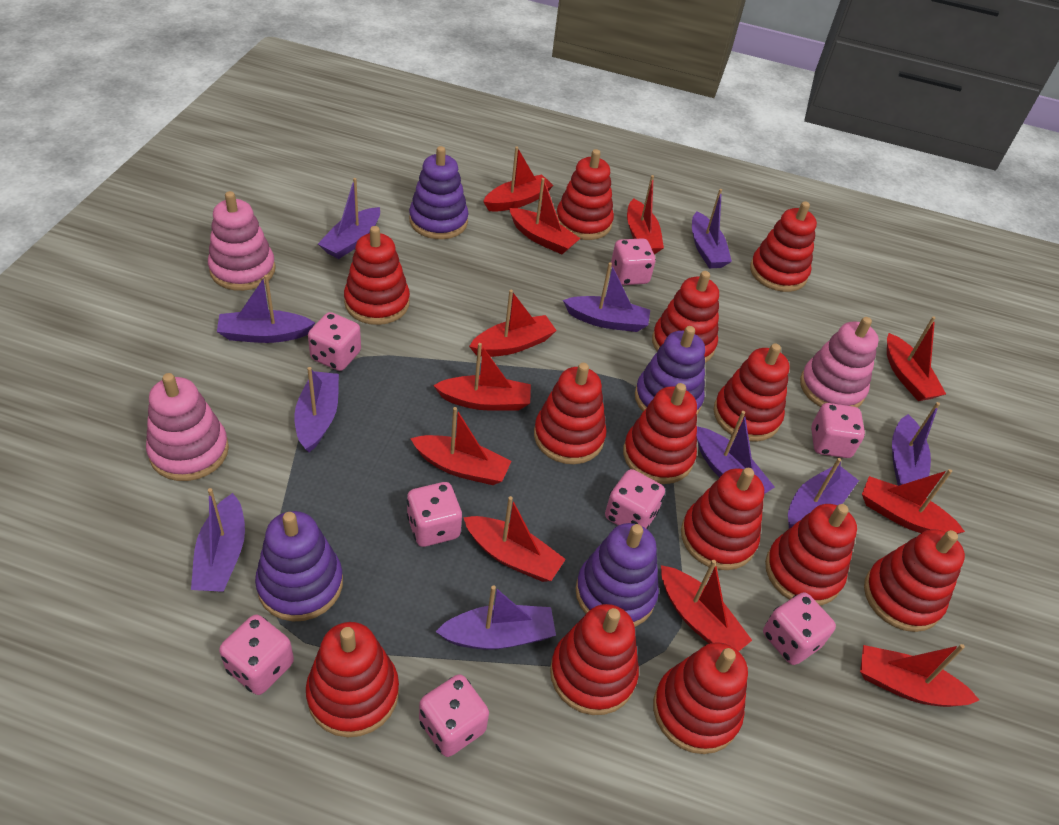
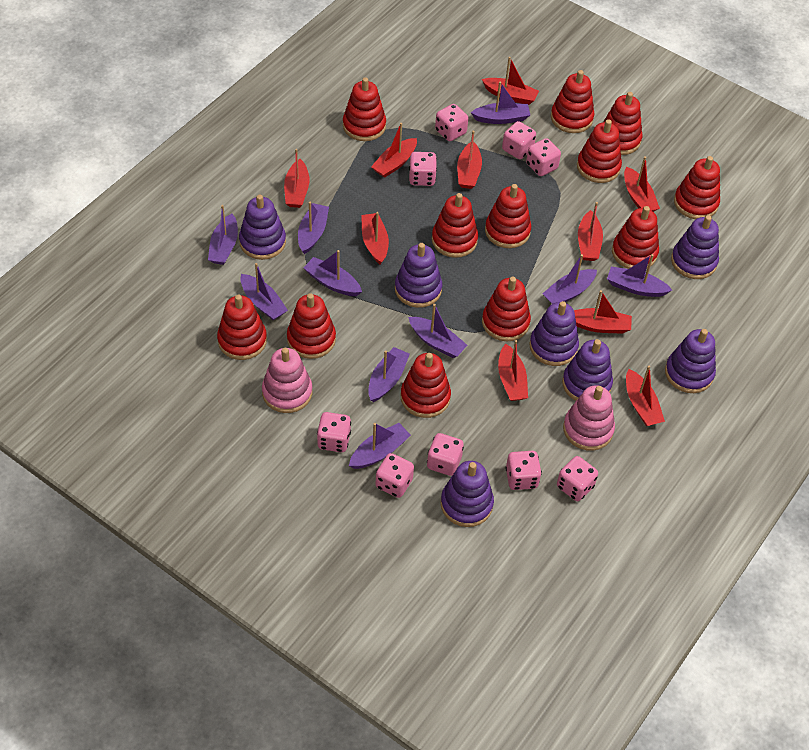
pink dice: [219,615,294,695] [308,312,361,371] [407,482,462,547] [419,674,489,757] [605,469,665,529] [611,238,656,285] [763,592,836,665] [811,403,865,458] = 8 -> [317,412,351,452] [376,453,414,498] [409,152,437,186] [427,433,464,476] [435,104,468,141] [502,121,536,159] [506,451,542,490] [526,138,561,176] [557,456,598,501] = 9
pink stacking toy: [146,373,229,481] [208,191,276,291] [800,317,879,408] = 3 -> [262,348,312,413] [563,385,615,451] = 2
purple stacking toy: [255,511,343,621] [409,146,468,239] [575,523,659,627] [635,326,705,415] = 4 -> [239,195,286,260] [395,243,442,308] [440,461,494,527] [529,301,579,366] [562,339,613,401] [665,329,716,393] [671,215,719,279] = 7
red boat: [410,407,511,485] [433,343,531,411] [463,496,566,582] [469,290,557,357] [483,147,554,212] [509,178,581,254] [627,175,664,254] [661,560,752,651] [860,644,979,707] [862,469,965,534] [887,316,946,401] = 11 -> [284,149,309,208] [361,212,389,265] [371,123,417,178] [457,131,482,189] [482,57,539,105] [498,340,528,401] [574,290,632,334] [578,202,603,261] [624,156,660,212] [626,365,665,426] = 10
red stacking toy: [306,622,399,737] [344,226,410,325] [534,363,607,464] [550,604,639,715] [557,149,614,240] [623,383,697,484] [652,271,719,363] [653,642,748,754] [681,468,764,570] [713,343,790,442] [750,201,817,292] [765,504,857,606] [864,529,965,632] = 13 -> [217,294,267,360] [287,293,336,359] [343,77,386,141] [401,353,451,418] [432,193,478,258] [482,277,531,341] [485,184,531,248] [551,70,594,133] [577,119,622,183] [604,92,642,155] [612,206,659,269] [674,156,720,219] = 12

